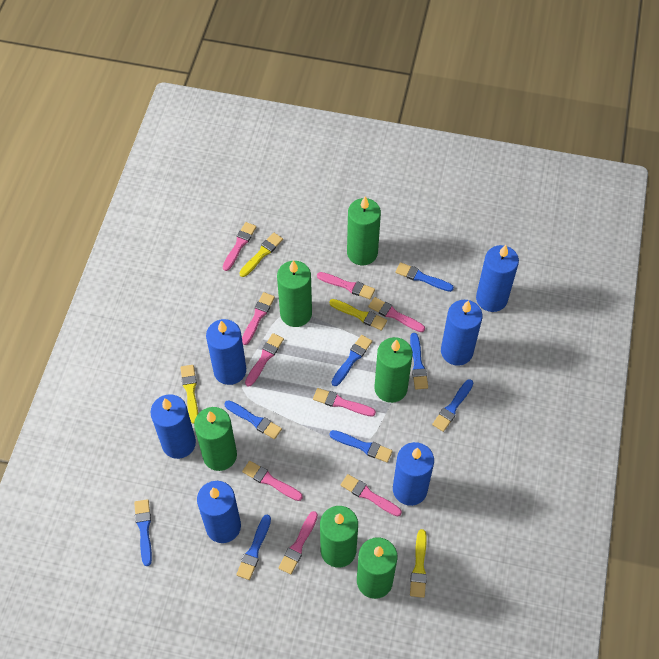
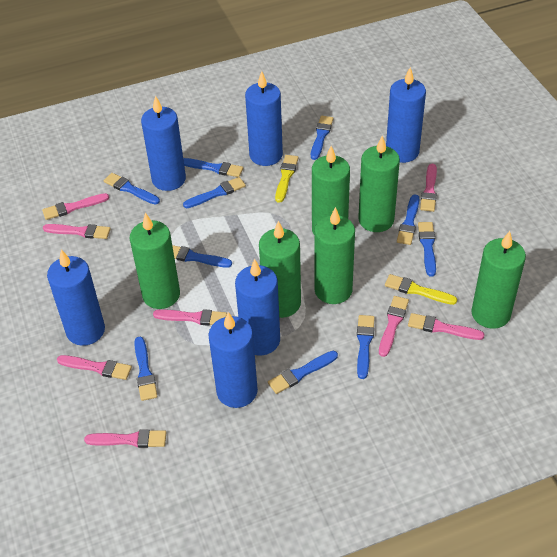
blue brush: [134,499,152,566] [225,400,282,439] [236,515,271,580] [329,430,393,463] [331,335,372,386] [395,262,454,292] [410,333,428,390] [432,379,473,432] = 8 -> [104,173,160,205] [134,337,157,401] [172,245,232,268] [183,158,243,177] [183,177,246,208] [268,351,338,394] [311,116,334,160] [357,315,375,379] [397,194,419,245] [418,222,436,277] = 10
pink brush: [223,222,256,271] [242,292,275,345] [242,461,303,501] [245,333,284,387] [279,511,318,575] [313,388,376,417] [317,272,375,299] [341,474,402,517] [368,297,425,332] = 9 -> [42,193,109,220] [43,224,111,239] [57,355,132,380] [84,429,166,448] [153,309,227,326] [379,296,409,357] [408,313,485,340] [420,164,437,212] = 8
yellow brush: [180,365,198,424] [239,233,283,277] [329,299,387,331] [410,529,427,598] = 4 -> [275,155,299,203] [385,274,457,305] = 2

